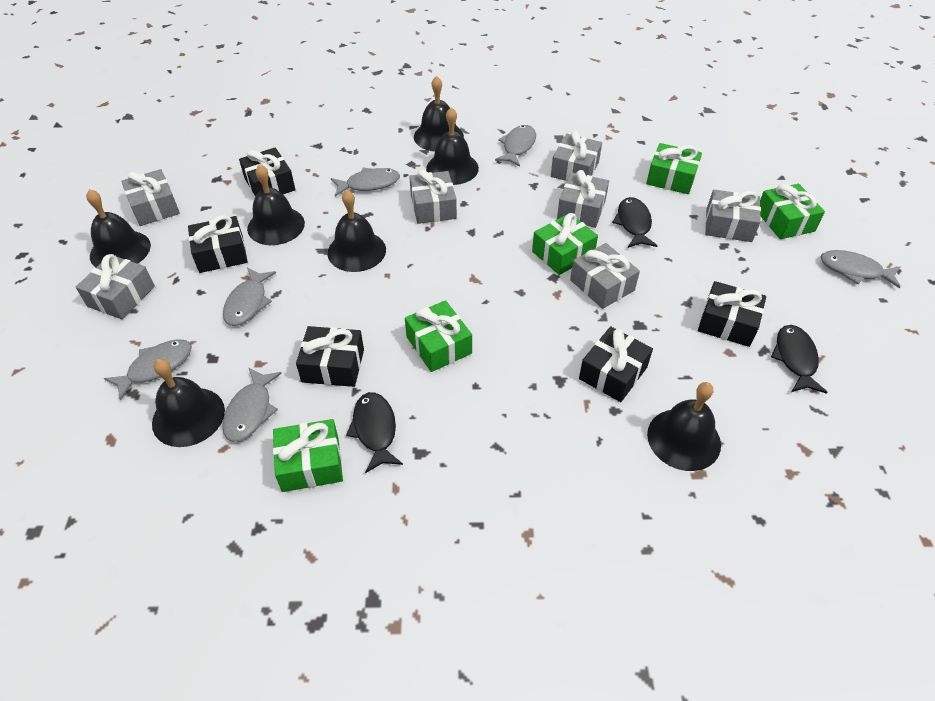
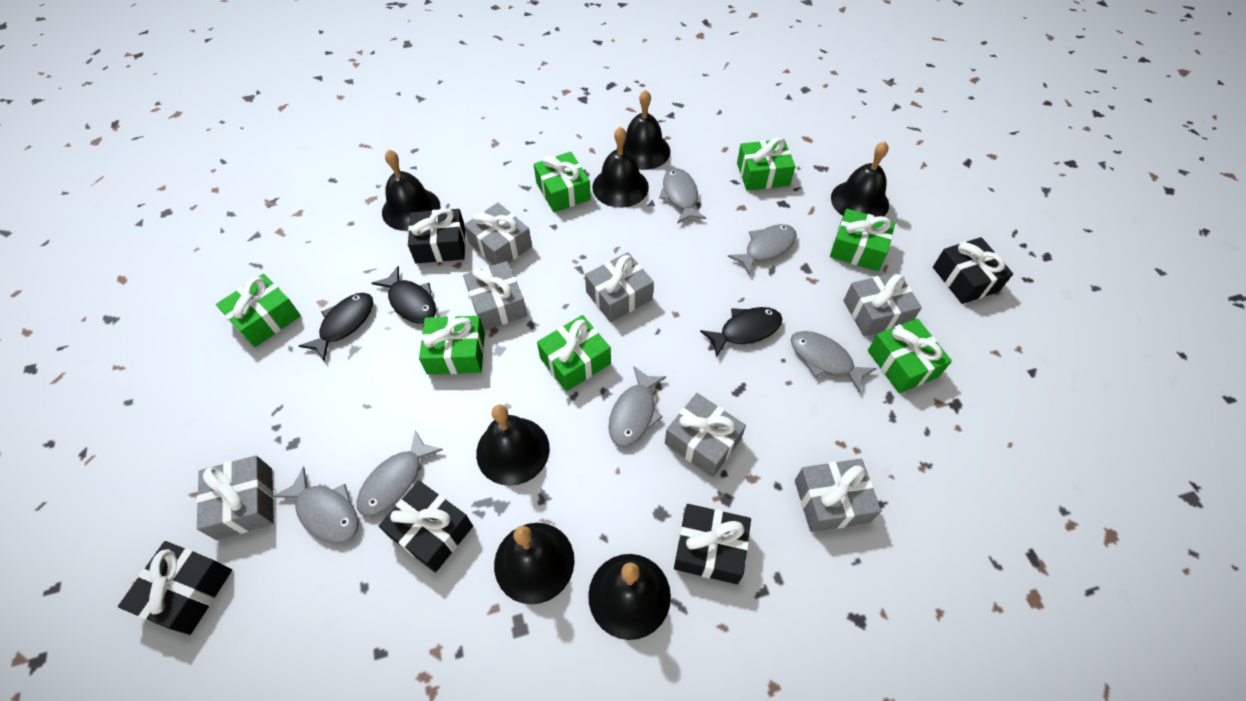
green gift: [273,419,343,492] [405,300,472,372] [532,213,598,275] [646,143,702,194] [760,184,825,239] = 5 -> [216,274,301,347] [419,316,485,375] [534,152,591,212] [537,315,611,391] [737,137,796,191] [830,209,895,271] [868,318,952,393] = 7

